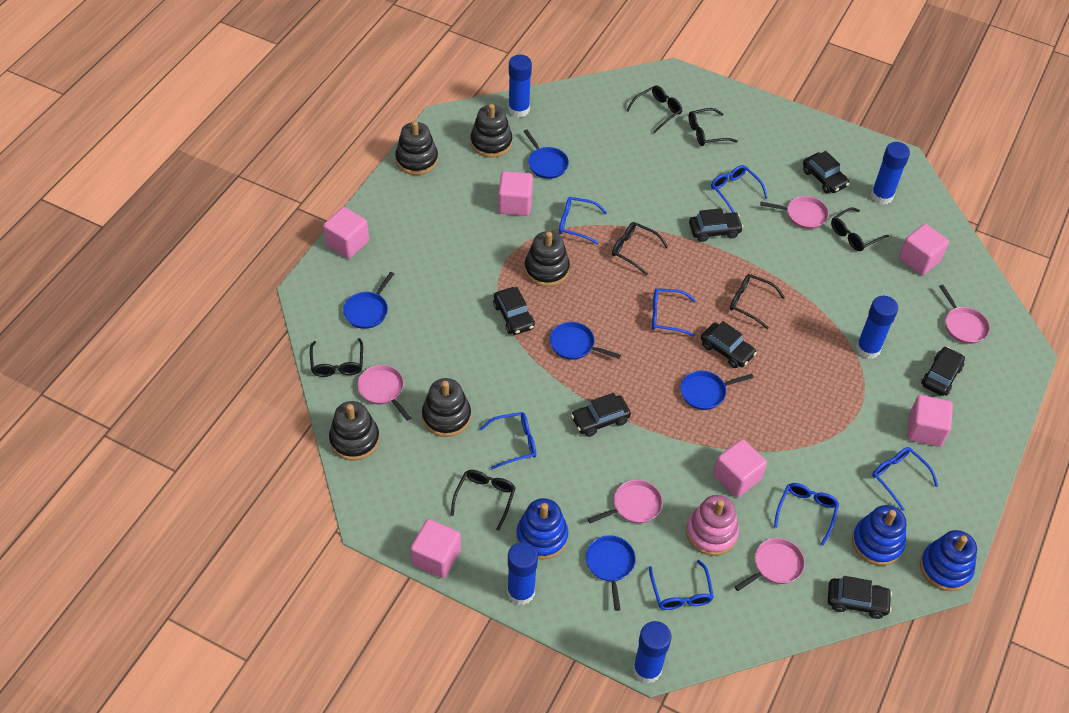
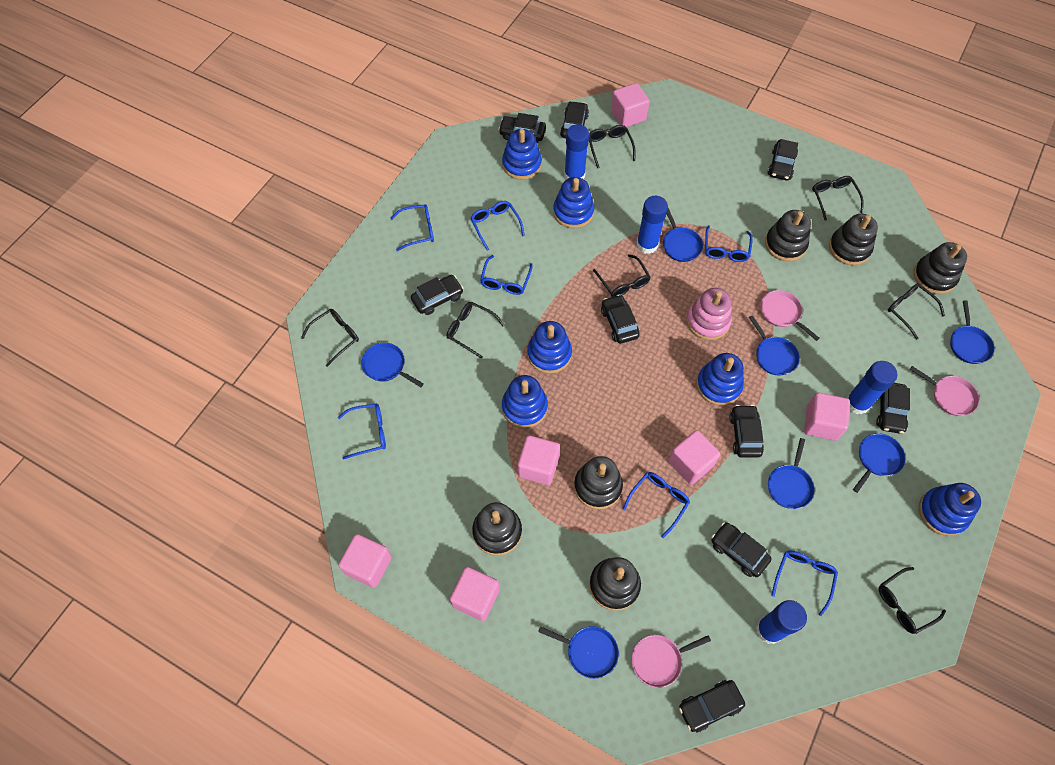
black car: [493,287,535,335] [571,393,631,437] [689,208,743,242] [701,321,757,368] [803,151,850,193] [828,576,892,619] [921,347,965,396] = 7 -> [411,275,463,315] [498,113,546,143] [560,101,589,138] [601,294,639,344] [679,680,745,732] [711,522,772,577] [729,405,764,458] [767,139,798,180] [876,383,910,434] = 9
black stacking toy: [329,401,380,460] [395,121,438,175] [422,378,471,437] [471,104,512,158] [525,231,570,287] = 5 -> [472,502,522,556] [574,456,623,510] [589,557,641,611] [765,210,811,261] [829,214,878,265] [913,242,967,294] = 6
blue glue stick: [507,542,538,605] [508,55,532,117] [633,621,672,683] [856,296,898,359] [871,142,910,205] = 5 -> [564,124,589,179] [637,196,668,254] [756,600,807,644] [846,361,897,414] = 4
blue pan: [343,272,394,329] [524,129,569,179] [550,322,621,360] [586,535,636,611] [680,371,754,410] = 5 -> [361,343,424,387] [538,626,619,679] [663,208,703,262] [749,315,800,376] [768,438,815,509] [853,433,905,493] [950,300,995,364] = 7
blue stacking toy: [516,498,568,559] [852,505,906,566] [920,530,977,591] = 3 -> [502,129,542,180] [502,375,548,428] [527,321,572,374] [553,177,594,229] [696,353,744,406] [919,483,981,536] = 6
pink pan: [357,365,411,421] [588,480,663,523] [734,538,805,591] [760,196,829,229] [939,285,990,344] = 5 -> [632,635,711,688] [760,290,819,341] [910,366,979,416] = 3

